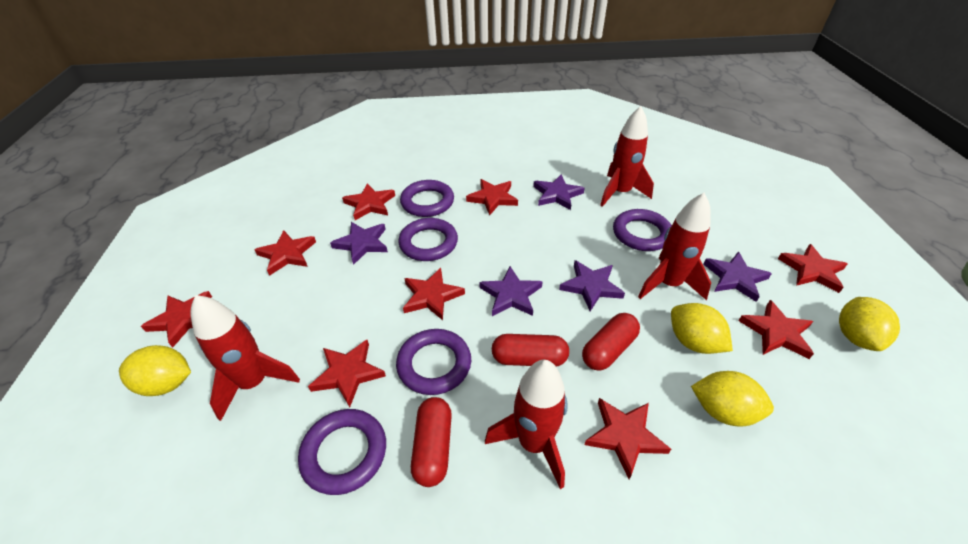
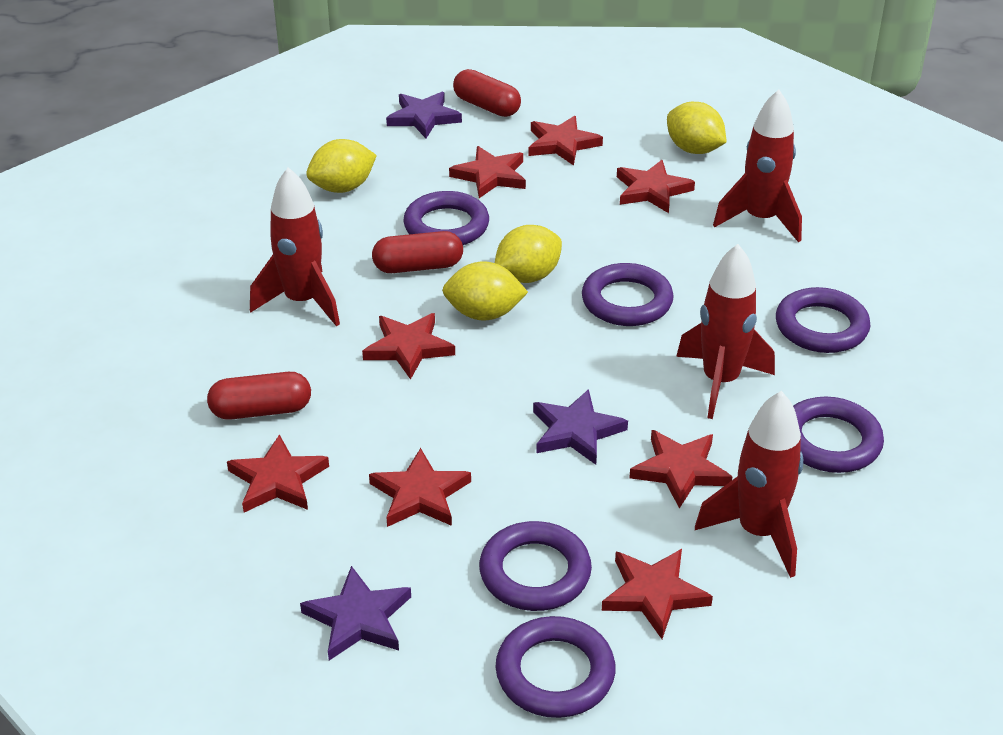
purple ring: [298,409,386,495] [396,329,471,395] [398,218,458,261] [400,180,454,217] [613,209,672,251] = 5 -> [403,191,489,245] [479,521,592,611] [495,616,615,718] [582,263,674,326] [776,287,870,353] [793,397,884,473] = 6
purple star: [330,222,388,265] [479,266,543,316] [533,174,585,210] [559,260,625,311] [703,252,772,302] = 5 -> [300,566,411,661] [386,92,462,138] [533,389,628,465] = 3
red star: [141,291,212,348] [255,230,316,276] [308,340,386,407] [342,183,395,220] [403,268,465,320] [466,179,518,216] [584,398,671,479] [738,300,814,359] [778,244,848,293] = 9 -> [227,434,329,512] [362,313,455,380] [369,448,471,527] [449,146,526,198] [528,116,603,166] [602,549,713,639] [617,160,695,213] [629,430,732,509] = 8

